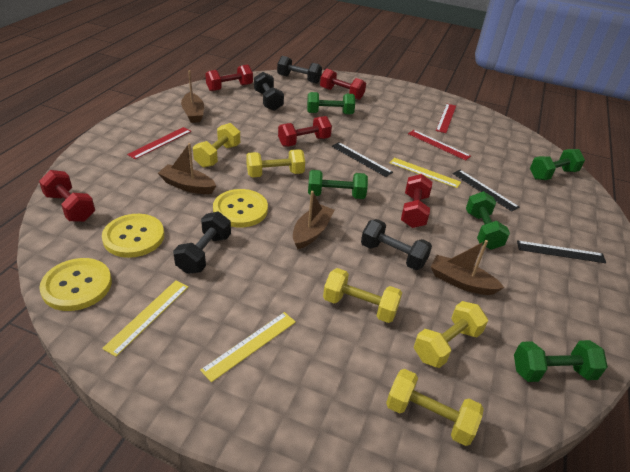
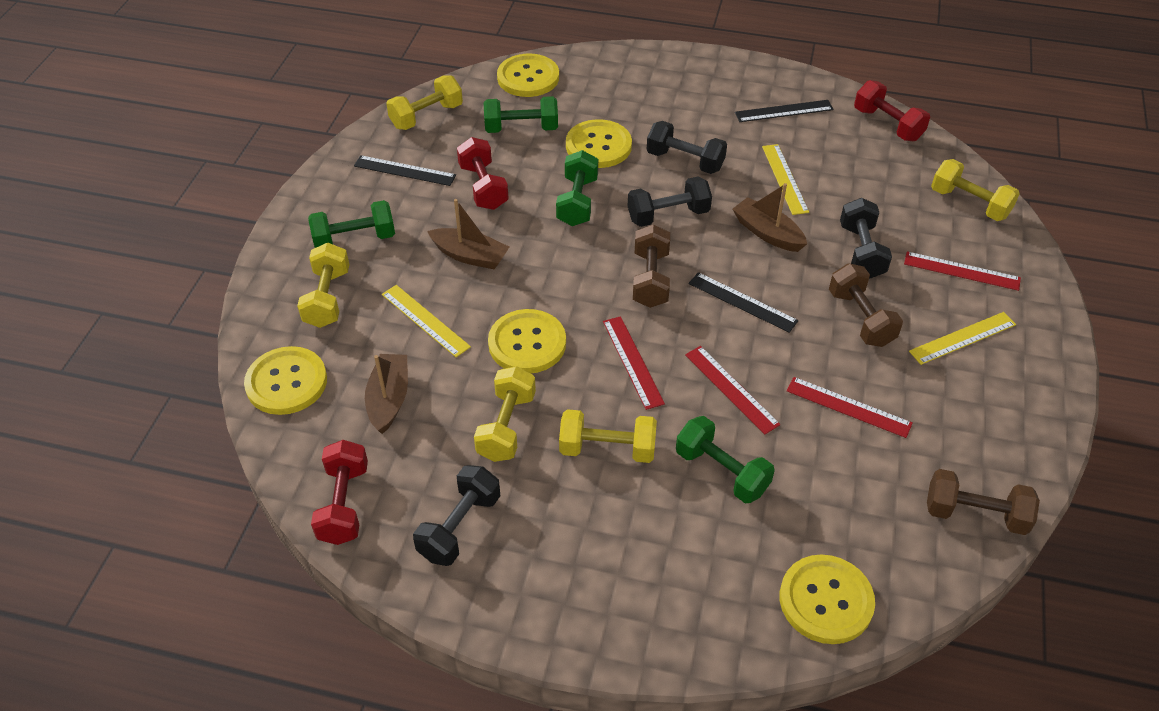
brown boat: [158,143,216,194] [181,70,204,123] [293,191,334,249] [431,240,505,295] = 4 -> [365,354,408,434] [427,199,509,269] [733,183,807,252] = 3
brown dumbbell: none = 0 -> [633,224,670,308] [829,263,903,347] [927,469,1040,535] = 3
green dumbbell: [307,92,355,114] [308,170,368,199] [466,191,510,250] [514,340,608,382] [530,149,585,180] = 5 -> [308,200,395,248] [484,96,558,133] [556,150,598,226] [676,416,775,503] = 4
red dumbbell: [39,170,95,222] [205,64,253,91] [278,116,332,146] [320,69,366,100] [401,174,432,228] = 5 -> [311,440,368,545] [457,137,509,210] [854,80,930,141] = 3
red ruler: [127,127,191,159] [408,130,471,160] [436,104,456,133] = 3 -> [603,316,665,410] [685,346,780,434] [787,377,913,438] [904,251,1021,291] = 4
yellow button: [39,258,112,311] [102,214,164,258] [213,189,268,228] = 3 -> [244,346,327,415] [488,309,566,374] [497,54,559,97] [566,119,632,168] [780,555,875,644] = 5

